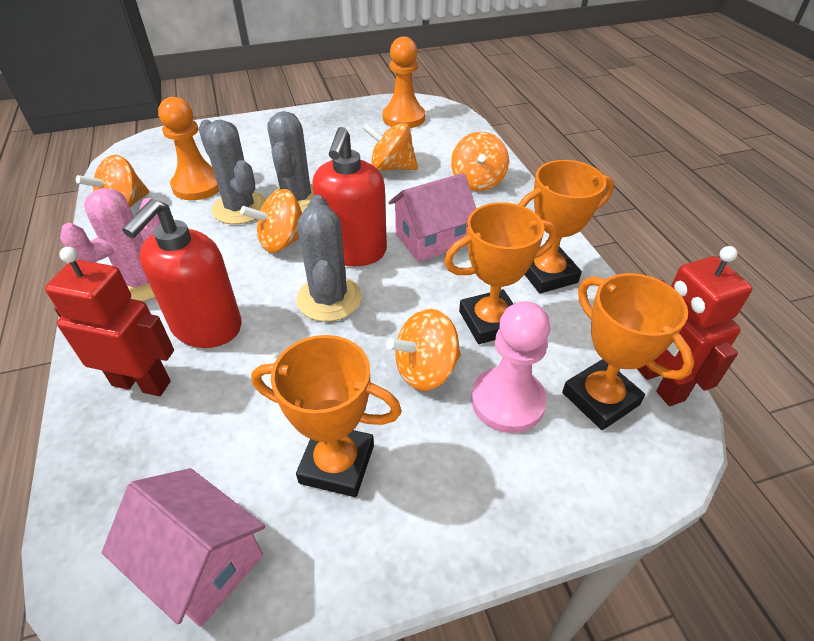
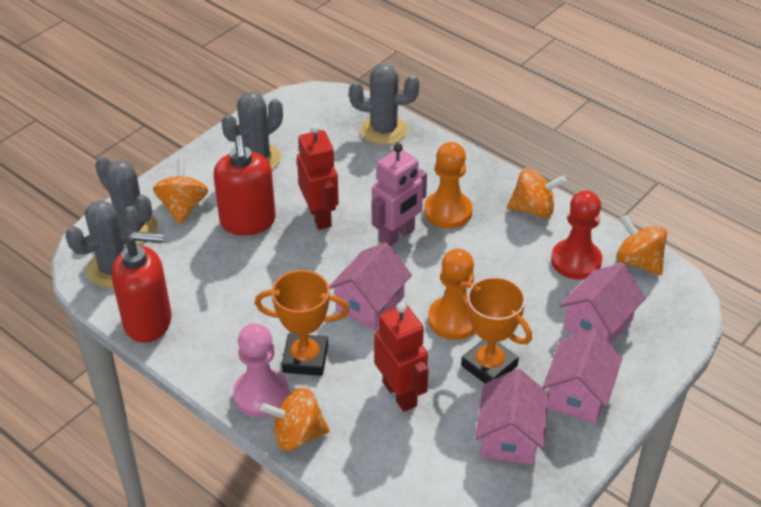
grey cactus: [199,120,266,224] [268,111,314,213] [296,195,362,322] = 3 -> [65,200,140,288] [95,156,158,246] [222,92,283,170] [349,64,420,145] = 4
orange spinning top: [76,155,149,207] [240,189,302,253] [362,123,418,171] [387,309,461,391] [451,132,509,191] = 5 -> [153,158,208,224] [260,387,329,451] [507,168,566,218] [616,215,667,275] = 4
orange trophy: [251,335,402,497] [444,202,557,344] [518,160,614,294] [562,273,694,430] = 4 -> [255,270,349,376] [459,277,532,383] = 2
pink cactus: [60,188,161,302] = 1 -> none = 0
pink house: [102,468,265,627] [388,173,476,262] = 2 -> [329,242,412,330] [475,369,549,465] [543,328,623,423] [560,263,645,345] = 4
pink robot: none = 0 -> [372,143,427,246] = 1
red pawn: none = 0 -> [551,191,602,280] = 1

